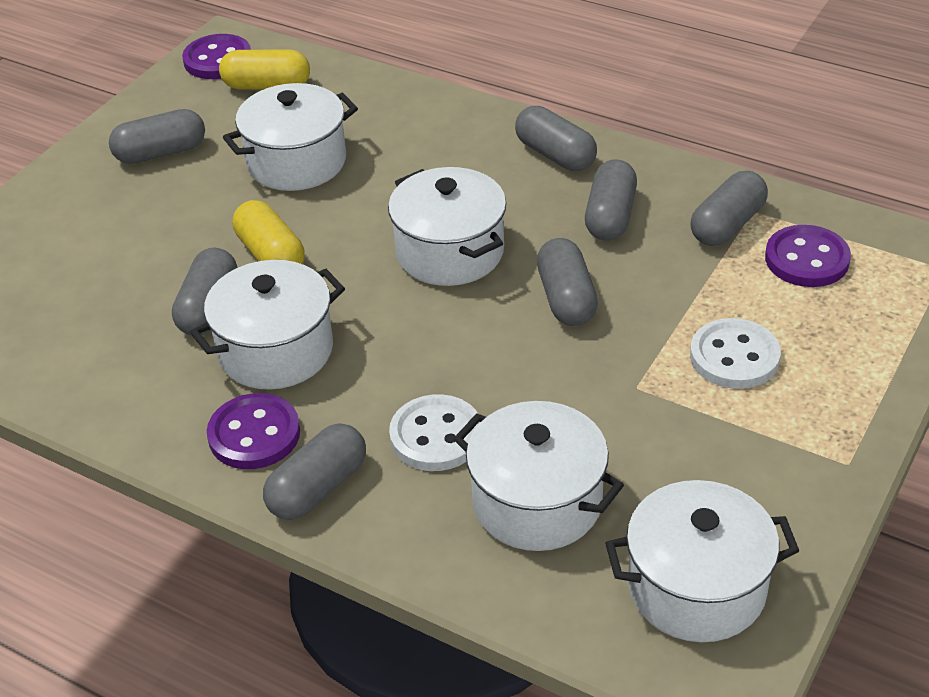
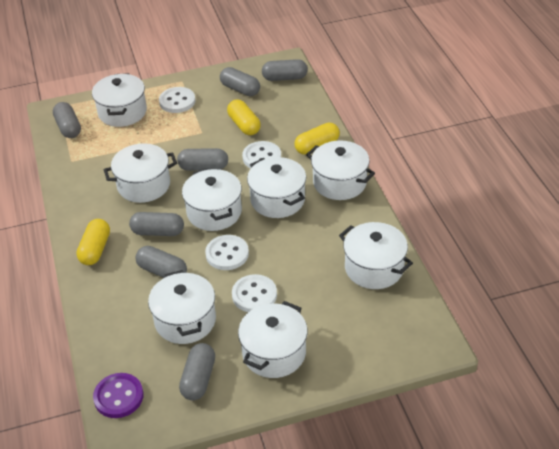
purple button: [182,34,251,79] [207,393,300,469] [765,225,851,287] = 3 -> [93,373,144,418] = 1
white button: [389,394,480,471] [690,318,781,389] = 2 -> [159,87,195,113] [205,235,249,270] [232,274,277,312] [242,141,281,168] = 4
white pot: [190,260,345,390] [223,83,358,191] [388,167,506,286] [454,401,624,551] [605,480,799,642] = 5 -> [92,73,147,127] [104,143,177,203] [148,270,216,344] [182,168,242,231] [238,301,308,378] [247,157,306,218] [306,140,375,200] [339,222,413,289] = 8
yellow capsule: [219,50,310,89] [233,200,305,264] = 2 -> [76,219,110,265] [227,99,261,135] [294,122,340,155] = 3

